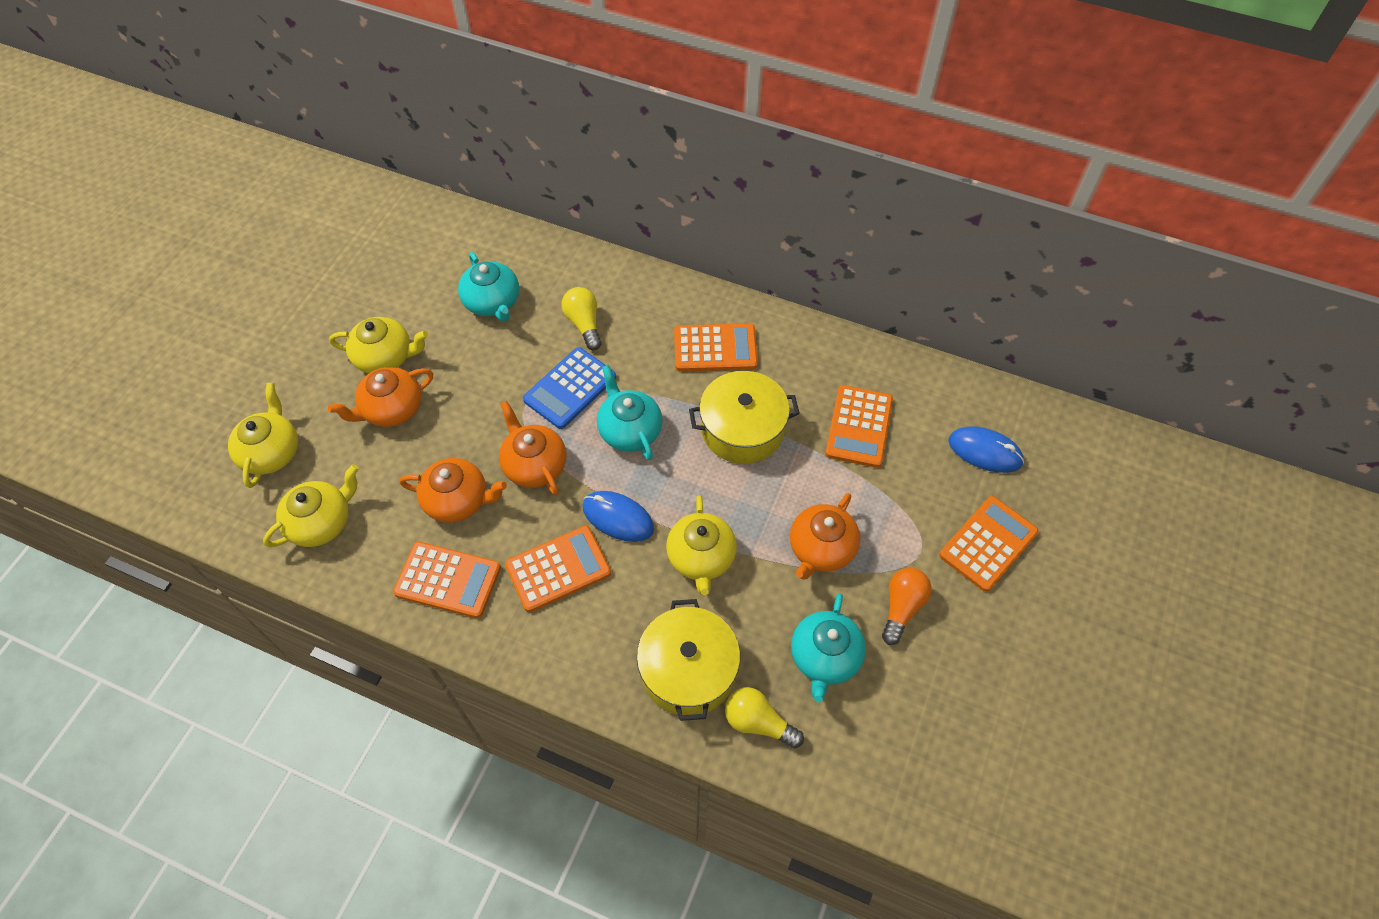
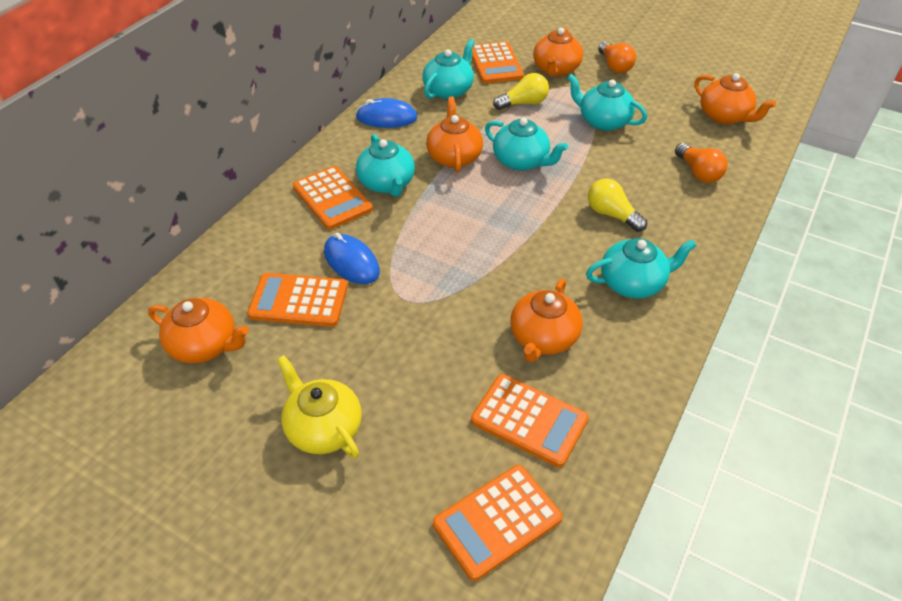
blue calculator: [523,347,616,429] = 1 -> none = 0
orange light bulb: [882,568,932,645] = 1 -> [598,42,636,73] [675,143,728,183] = 2
orange teapot: [328,367,433,427] [399,458,507,523] [499,401,567,495] [790,493,860,580] = 4 -> [148,298,249,363] [426,96,483,173] [510,278,583,362] [533,28,583,76] [695,73,776,124] = 5
turquoise teapot: [458,252,519,321] [597,365,663,460] [791,593,866,703] = 3 -> [356,134,415,197] [422,39,475,99] [485,118,568,171] [567,74,647,131] [586,238,697,299] = 5
yellow pot: [637,599,740,721] [689,371,800,464] = 2 -> none = 0
yellow teapot: [228,383,298,488] [263,464,359,547] [329,317,428,373] [666,495,737,595] = 4 -> [277,355,362,458] = 1

